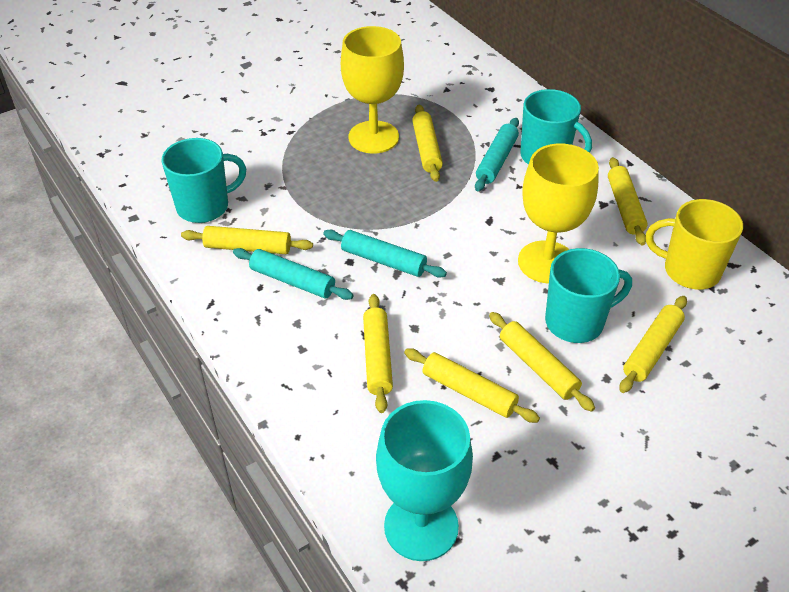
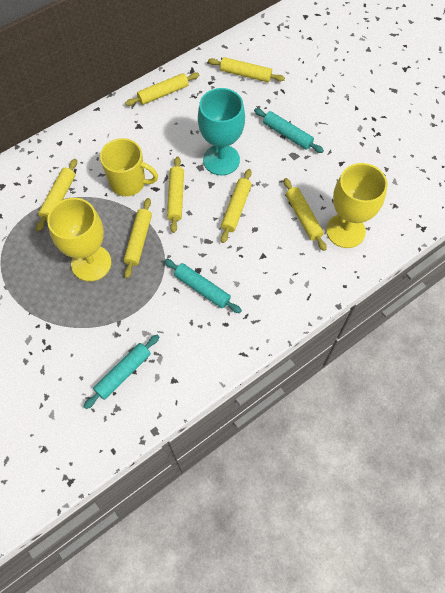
turquoise mug: [161,138,246,223] [520,89,592,165] [545,248,632,343] = 3 -> none = 0

